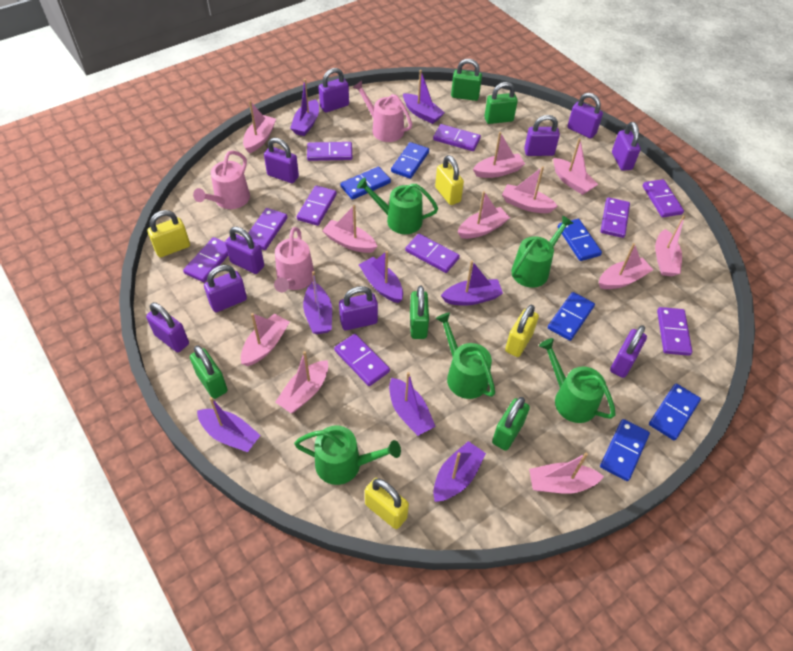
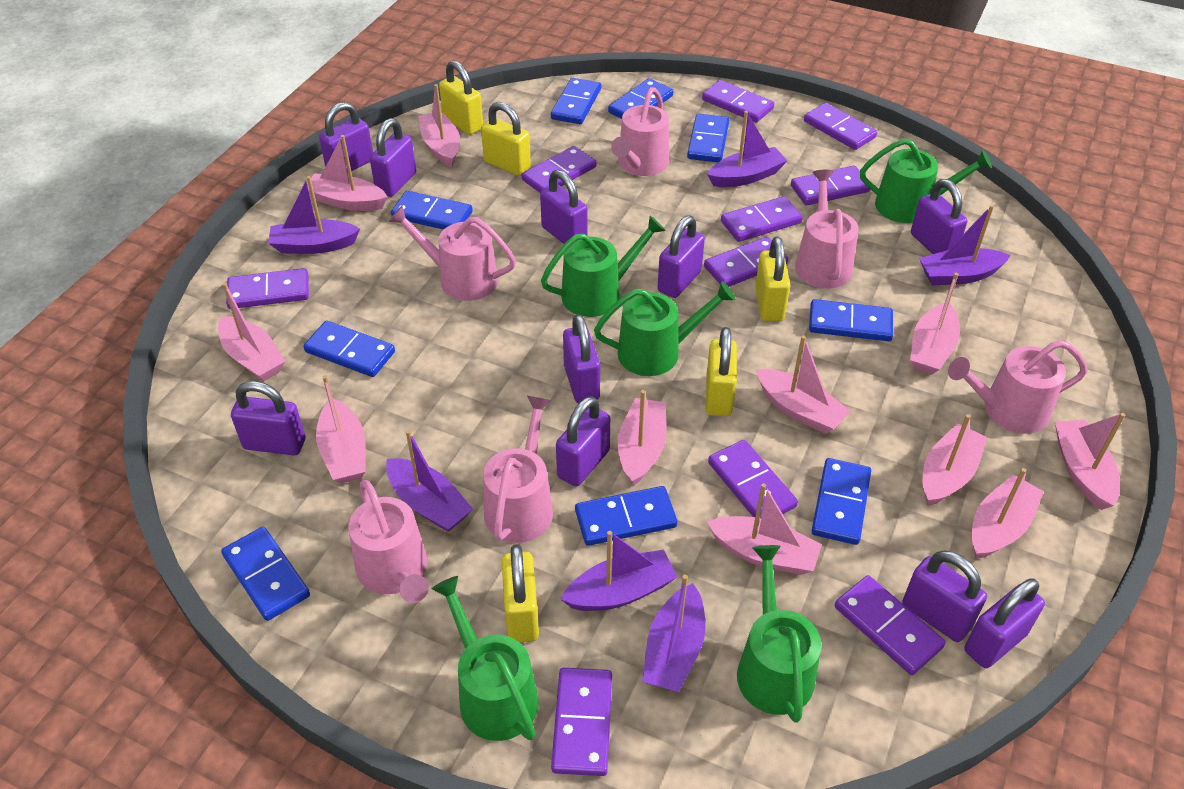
blue domino: [340,167,391,200] [391,142,429,179] [548,292,595,341] [558,219,602,261] [600,419,650,481] [649,384,701,440] = 6 -> [221,527,310,621] [303,321,395,377] [391,191,473,230] [551,78,601,124] [575,486,677,546] [608,78,673,119] [687,114,729,162] [809,299,893,341] [812,458,871,545] = 9
green padlock: [190,345,228,399] [410,286,429,339] [451,59,482,101] [484,82,518,124] [492,397,530,451] = 5 -> none = 0
pink watering can: [193,150,250,209] [274,227,314,292] [352,81,412,142] = 3 -> [349,480,429,603] [388,205,516,301] [483,396,553,543] [611,87,669,176] [795,170,859,289] [948,340,1087,434] = 6
purple boat: [197,397,261,452] [290,79,319,136] [303,271,332,334] [359,251,403,303] [389,372,436,436] [403,70,445,124] [433,441,486,502] [441,260,503,306] = 8 -> [268,176,360,254] [386,430,473,532] [560,531,677,611] [642,575,706,692] [707,111,787,187] [919,205,1011,285] = 6
yellow padlock: [147,210,190,257] [365,478,409,529] [435,155,464,205] [505,305,539,357] = 4 -> [439,60,483,135] [481,102,531,176] [502,544,539,642] [706,327,737,416] [755,237,791,321] = 5

